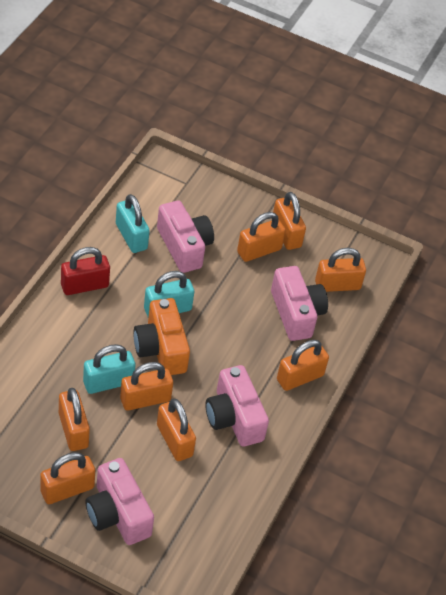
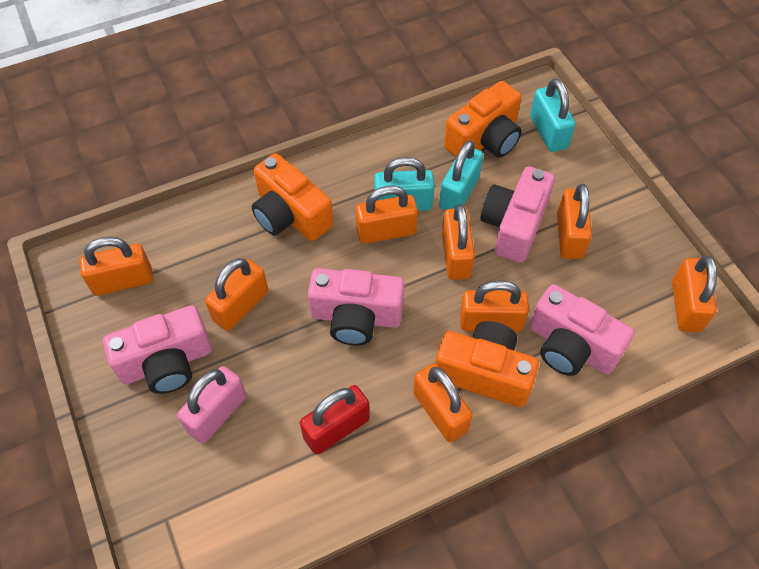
orange camera: [133,298,190,375] = 1 -> [252,153,333,241] [435,321,539,407] [444,81,522,158] = 3
pink padlock: none = 0 -> [177,366,246,443] = 1

